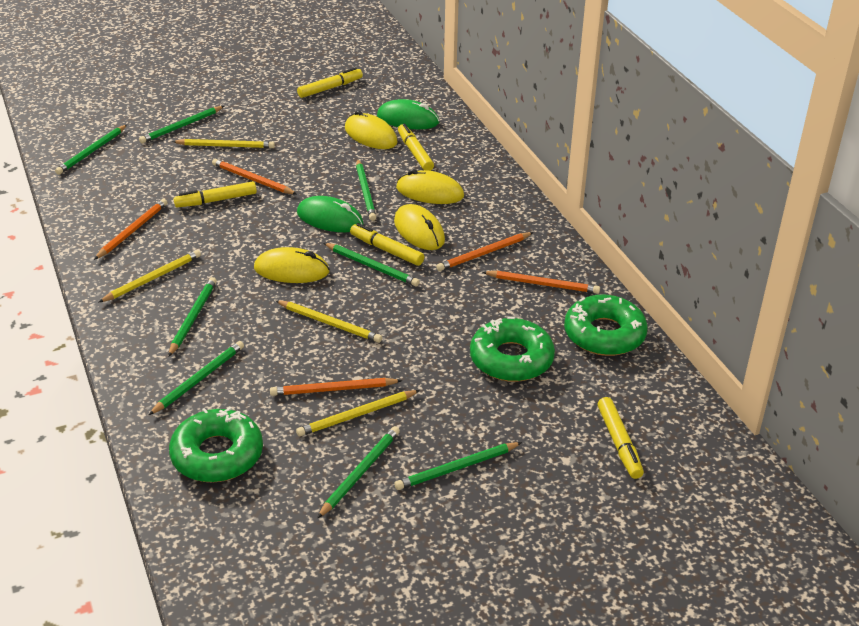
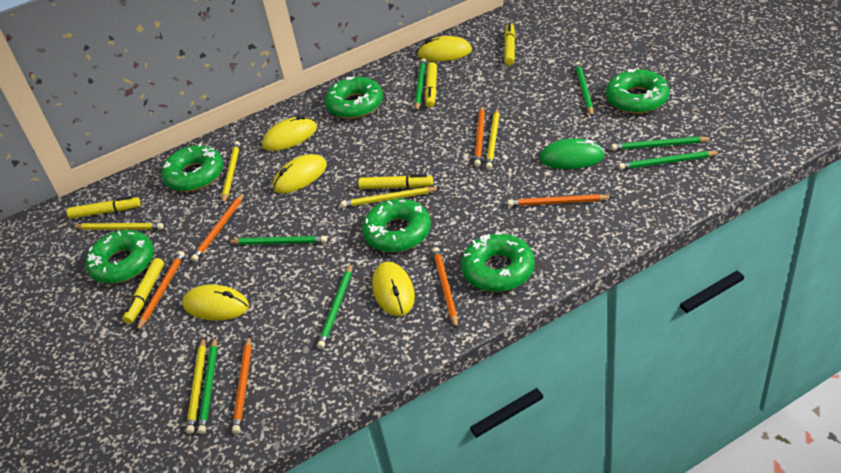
green donut: [169,407,263,482] [470,317,555,382] [564,295,648,356] = 3 -> [85,230,154,284] [161,143,223,192] [325,76,383,119] [362,199,431,252] [461,233,535,292] [606,69,670,114] = 6
green mouse: [297,196,364,232] [377,99,439,129] = 2 -> [539,138,605,169] = 1
green pencil: [55,125,127,175] [139,106,224,143] [149,341,244,415] [168,277,217,357] [317,426,400,518] [324,243,420,286] [356,159,376,221] [394,442,522,490] = 8 -> [198,337,217,434] [227,236,327,245] [317,263,352,349] [415,58,426,112] [575,62,593,117] [611,136,713,150] [619,151,721,170] = 7
orange pencil: [94,199,167,260] [212,158,297,194] [270,378,402,396] [436,232,533,271] [483,271,600,294] = 5 -> [136,251,185,332] [191,192,245,262] [232,335,252,434] [433,247,458,329] [474,105,485,167] [508,194,612,206] = 6
yellow mouse: [254,247,330,283] [345,110,398,149] [394,204,445,250] [396,169,464,204] = 4 -> [182,284,249,321] [262,115,317,151] [273,154,327,193] [372,261,415,316] [417,36,472,61] = 5
yellow pencil: [99,250,201,302] [172,139,275,148] [275,300,382,343] [296,390,420,436] = 4 -> [71,223,164,230] [186,337,206,434] [222,141,240,204] [341,187,440,207] [486,107,499,169] = 5

